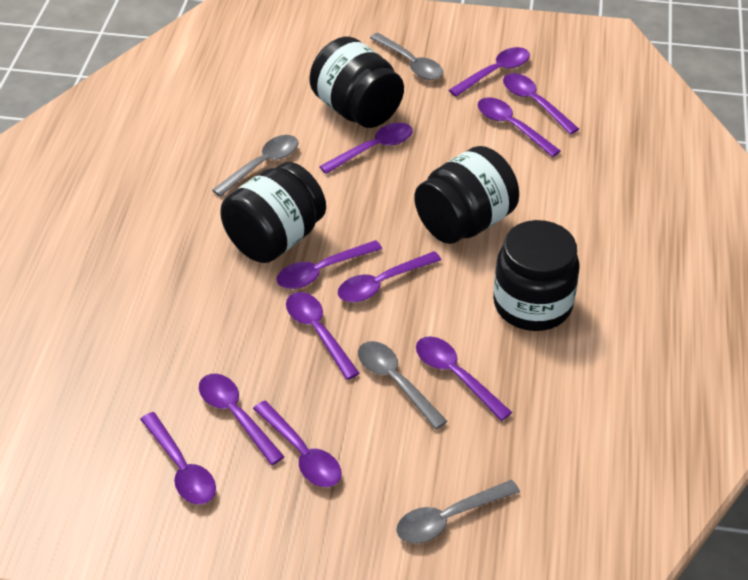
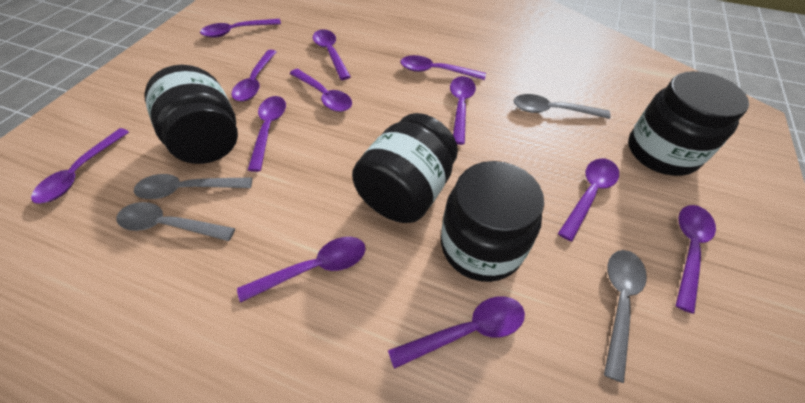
purple spoon: [140,412,216,504] [199,374,285,465] [253,401,341,487] [277,240,382,289] [286,292,360,380] [319,123,413,174] [338,251,441,302] [416,336,512,421] [449,47,530,97] [478,97,561,157] [503,73,579,134] = 11 -> [31,128,129,204] [200,19,281,38] [232,50,277,102] [237,237,366,303] [248,96,286,172] [290,69,352,112] [313,29,351,80] [388,296,525,369] [400,55,486,80] [450,76,476,145] [558,159,619,241] [676,205,716,314] = 12

